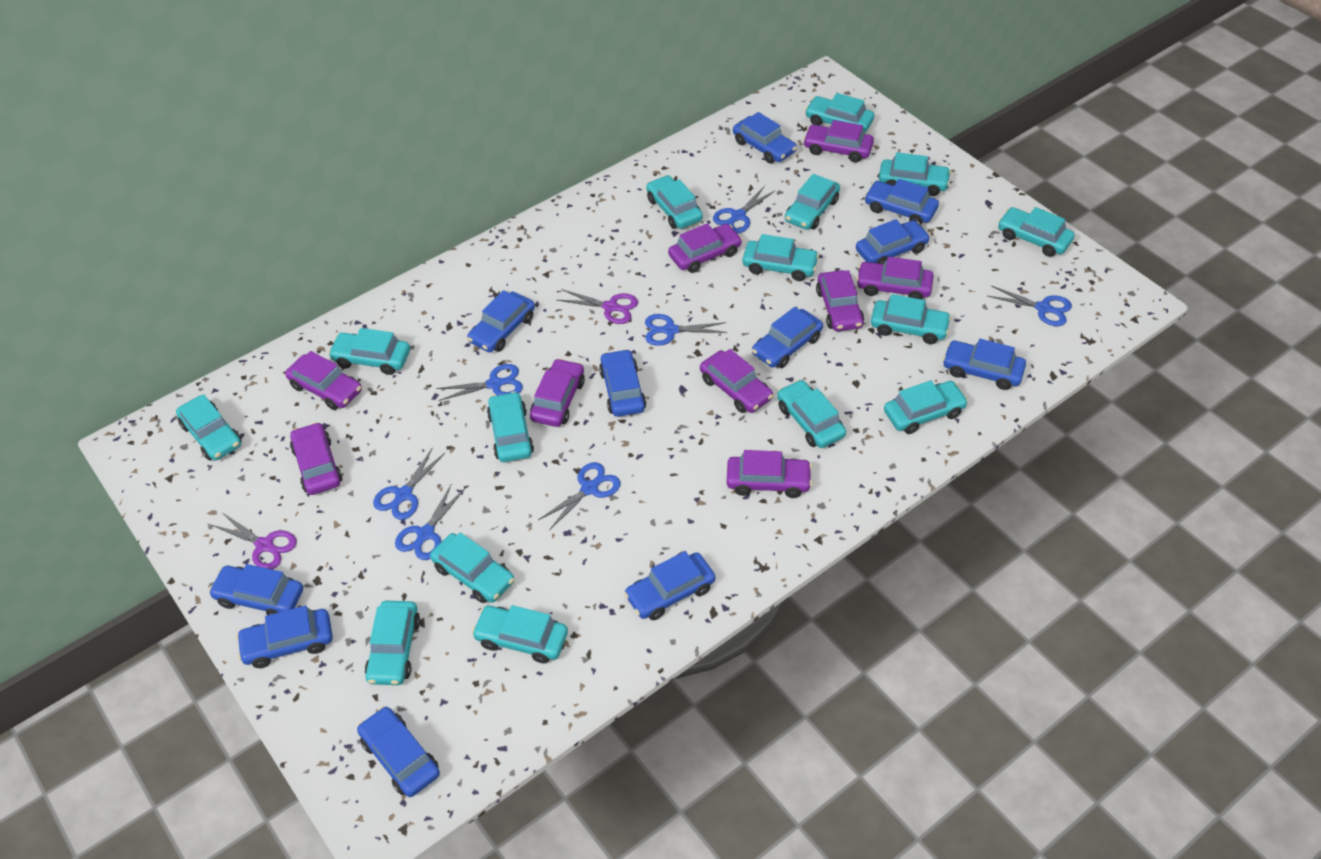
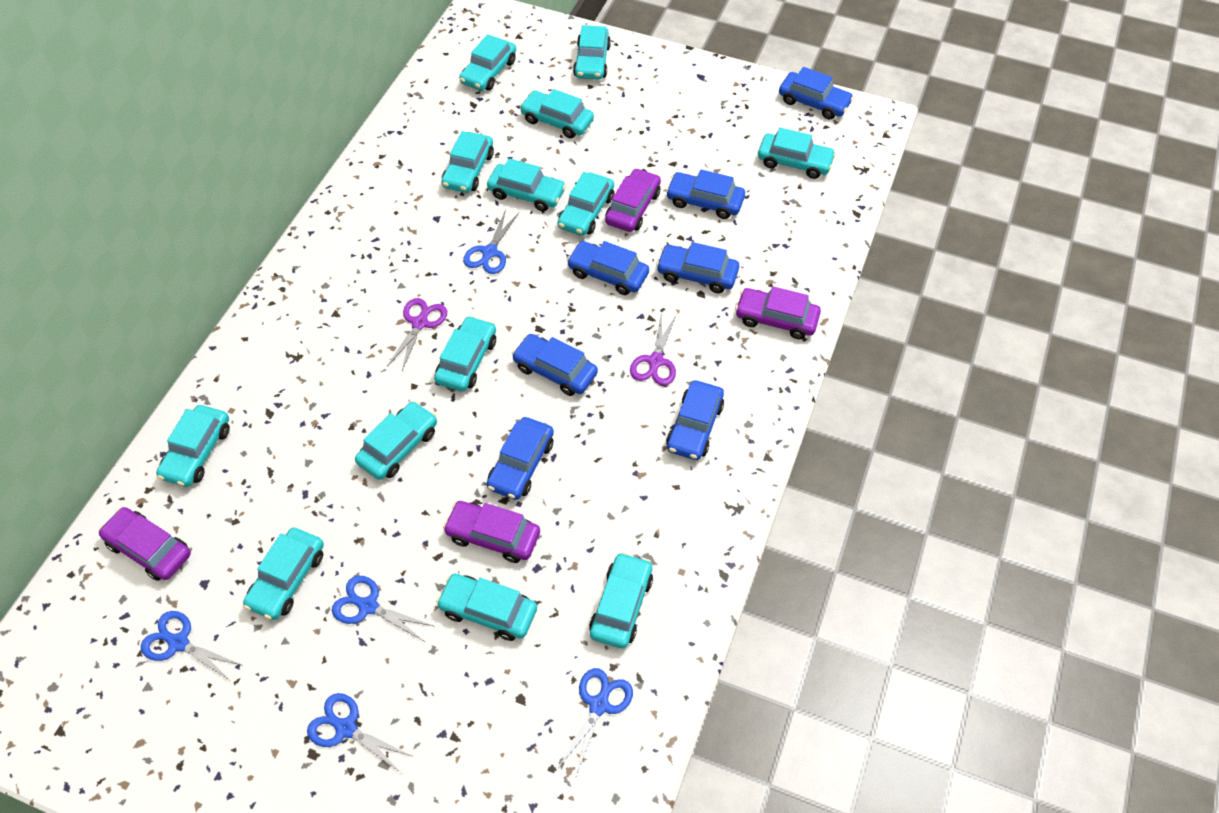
blue car: [209,564,303,615] [236,605,333,668] [357,706,440,797] [467,290,535,352] [599,349,646,417] [624,551,715,620] [733,112,797,164] [752,307,823,368] [856,219,930,264] [864,179,939,225] [943,339,1026,390] = 11 -> [487,417,554,500] [512,334,598,396] [567,241,649,295] [656,242,739,293] [666,169,745,219] [666,380,724,460] [779,67,854,120] = 7
blue scissors: [373,447,445,520] [395,485,465,560] [436,364,523,401] [538,462,621,530] [645,314,727,346] [713,186,776,233] [988,285,1072,326] = 7 -> [141,611,242,681] [307,693,414,772] [332,576,433,641] [463,210,519,274] [558,668,633,776] = 5
purple car: [285,351,362,410] [290,422,343,495] [530,358,585,427] [668,223,742,273] [700,349,773,413] [727,450,812,498] [803,120,874,162] [816,270,864,331] [856,257,934,299] = 9 -> [99,507,191,581] [443,501,540,563] [605,168,661,232] [735,286,821,339] = 4
turquoise car: [176,394,242,461] [328,328,410,375] [365,601,420,685] [430,533,514,603] [472,605,568,664] [487,391,534,462] [646,175,703,229] [742,234,819,281] [777,380,846,448] [785,174,840,230] [805,93,874,132] [871,294,951,344] [879,152,951,196] [884,380,968,434] [998,207,1075,257] = 15 -> [156,405,230,487] [243,527,324,620] [355,401,437,480] [434,316,496,392] [436,574,537,641] [441,131,494,193] [459,34,516,91] [487,158,566,211] [520,89,594,138] [558,172,614,236] [573,25,611,80] [589,552,653,649] [758,128,836,179] = 13

